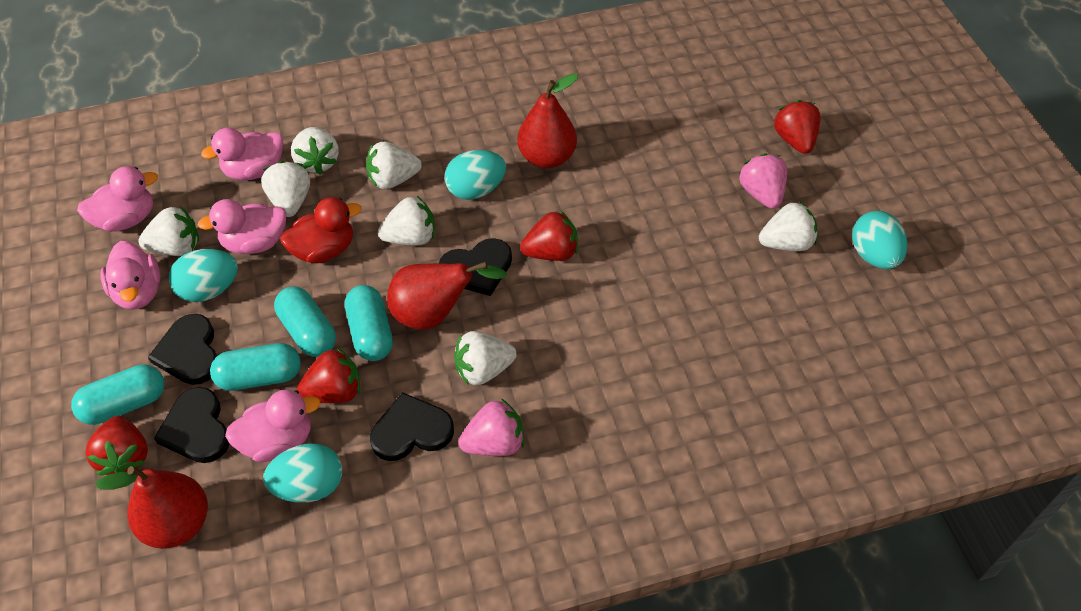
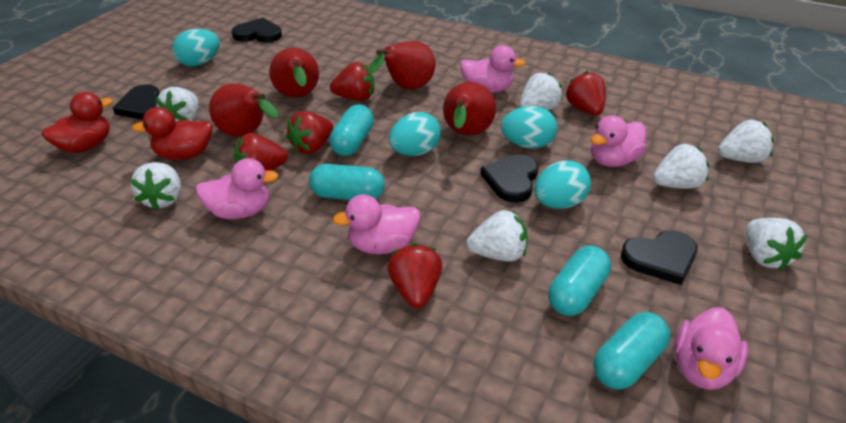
pink strawberry: [459,399,524,456] [739,153,787,209] = 2 -> none = 0
red duck: [281,197,361,263] = 1 -> [42,92,113,153] [132,107,213,160] = 2
red pear: [95,466,208,549] [387,262,507,330] [517,73,578,169] = 3 -> [209,83,279,137] [269,48,319,98] [369,41,435,90] [443,82,496,135] = 4
red strawberry: [85,416,148,475] [297,348,360,403] [520,211,578,261] [774,100,821,154] = 4 -> [234,133,288,171] [286,111,333,154] [330,62,374,101] [387,243,442,308] [565,71,606,115] = 5

